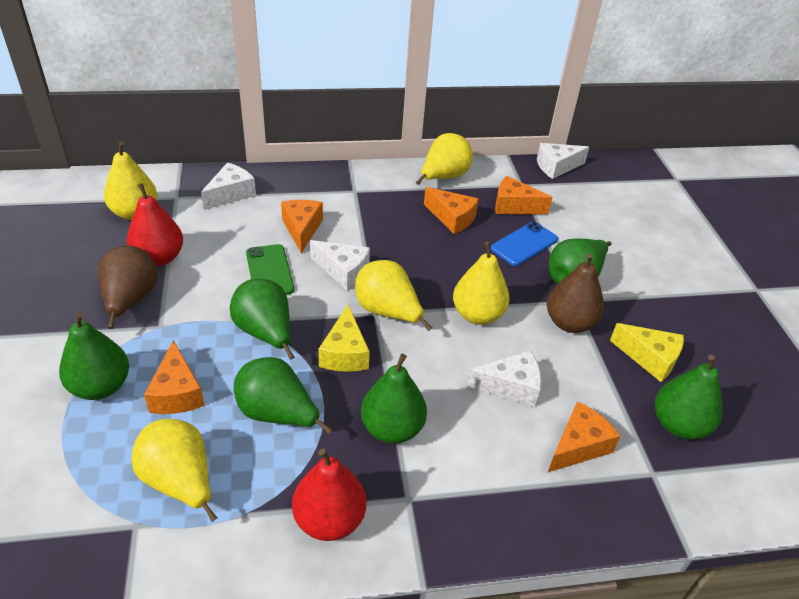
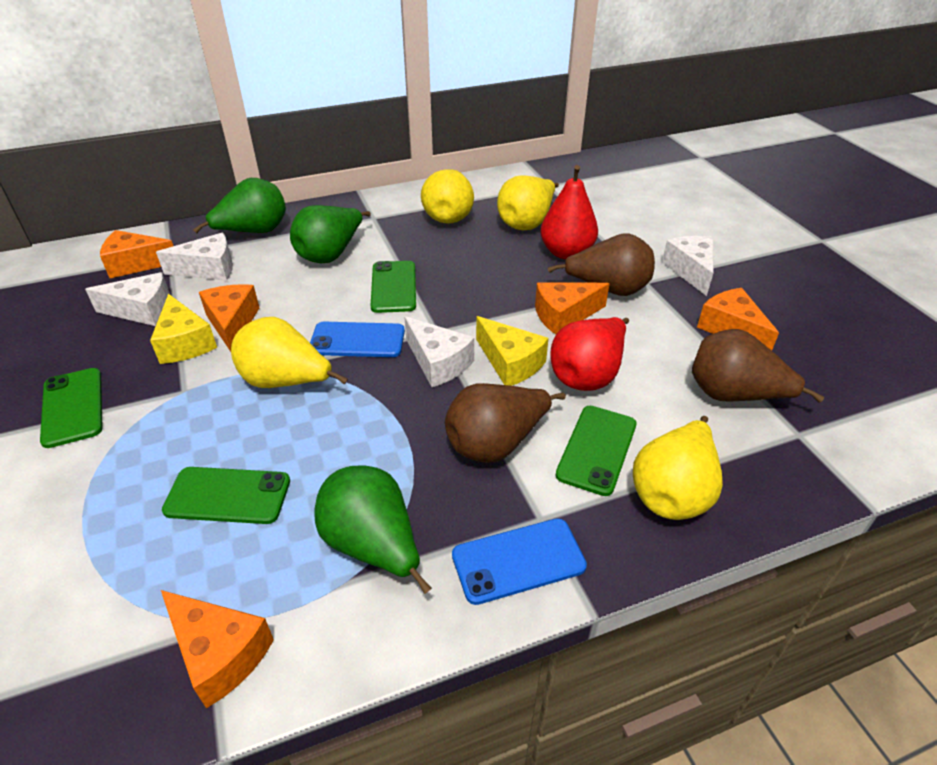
blue phone: [491,222,558,266] = 1 -> [310,322,405,357] [452,518,587,605] = 2
brown pear: [97,246,158,329] [547,253,604,333] = 2 -> [445,383,566,463] [548,233,655,296] [692,329,824,403] = 3
green pear: [59,312,129,400] [230,278,295,360] [234,357,332,434] [361,354,427,444] [549,238,612,284] [655,355,723,439] = 6 -> [193,178,286,233] [290,205,371,263] [315,465,432,594] = 3
green phone: [246,244,294,295] = 1 -> [40,368,103,448] [162,467,290,524] [371,261,416,313] [555,406,637,496] = 4
yellow pear: [104,141,157,220] [131,419,218,522] [355,260,432,331] [416,133,473,185] [453,242,510,325] = 5 -> [231,317,348,388] [421,169,474,224] [497,175,559,230] [633,416,723,520] = 4

